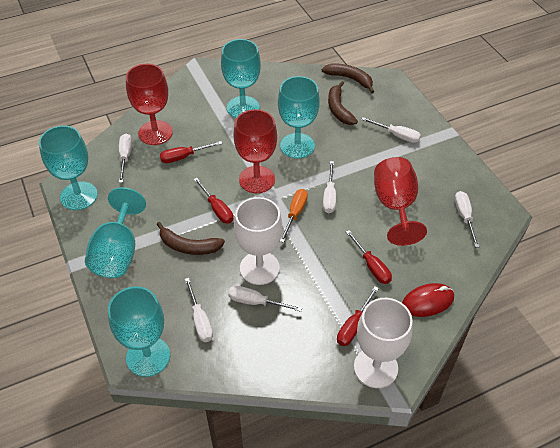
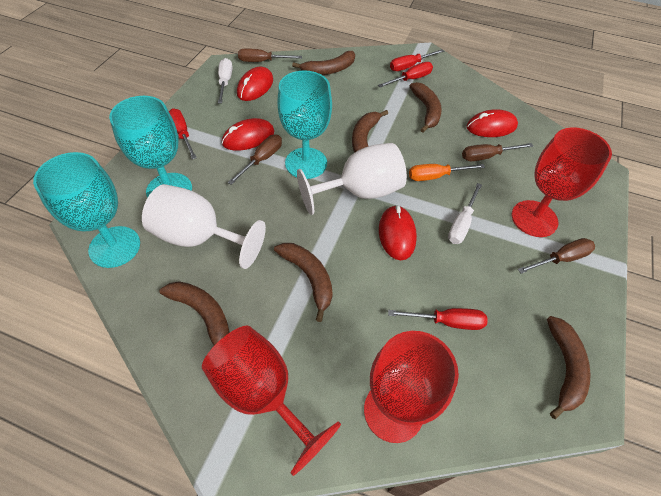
brown banana: [157,222,225,255] [322,63,374,93] [328,81,358,125] = 3 -> [160,281,230,346] [274,243,333,322] [292,51,355,75] [352,110,388,153] [410,82,442,133] [547,316,591,419] = 6
brown screwdriver: none = 0 -> [228,135,282,185] [238,48,302,62] [462,143,533,161] [518,238,595,274] = 4
red mouse: [402,283,454,317] = 1 -> [222,118,274,151] [237,67,273,101] [379,205,417,260] [466,109,518,137] = 4
turquoise goblet: [39,125,98,210] [85,187,146,278] [108,286,170,377] [221,39,261,118] [278,76,320,159] = 5 -> [33,152,140,268] [109,96,192,198] [277,70,332,179] = 3
white screwdriver: [119,134,132,183] [185,278,213,342] [228,286,302,312] [323,161,336,213] [361,117,421,143] [454,191,480,248] = 6 -> [218,58,233,103] [448,183,482,244] = 2

